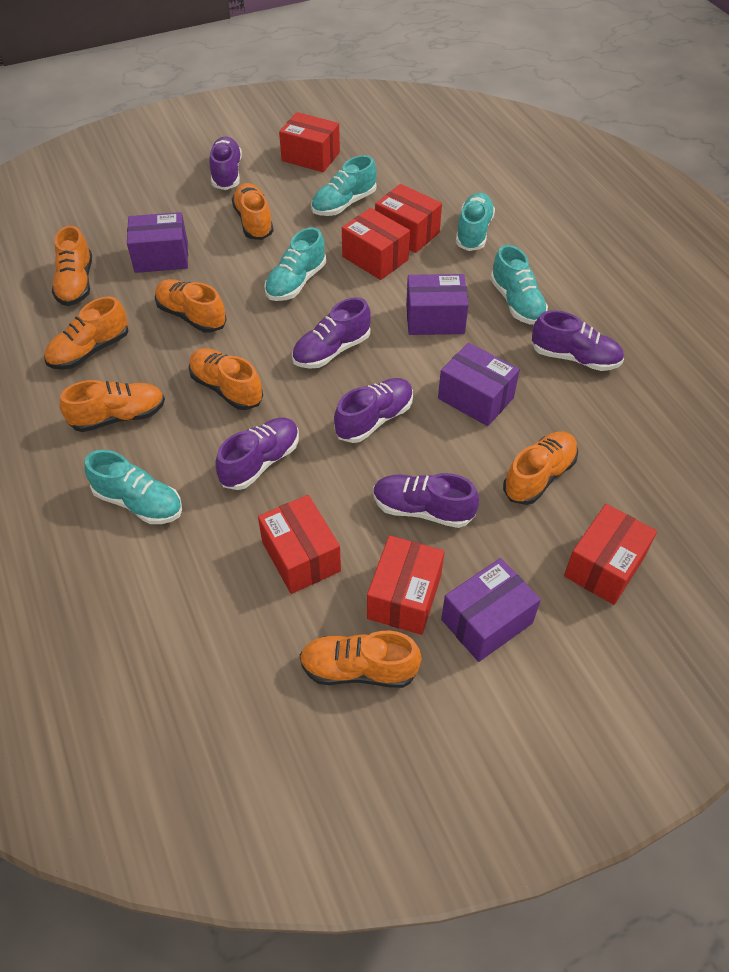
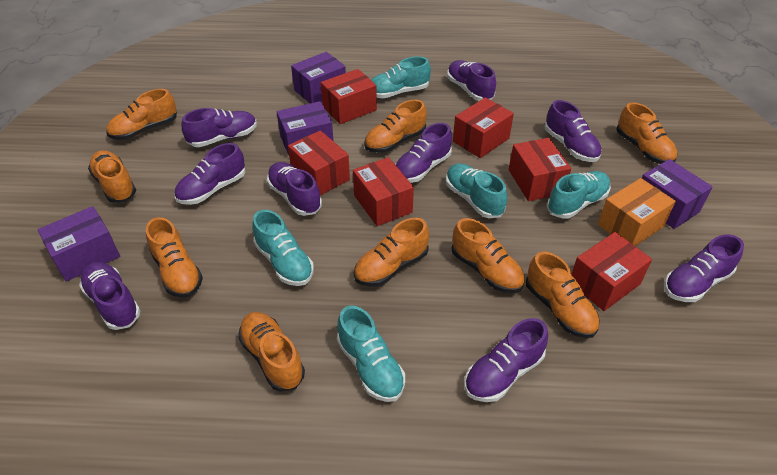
orange box: none = 0 -> [598,178,676,246] = 1
orange shoe: [44,296,128,370] [52,226,92,306] [60,380,165,432] [155,279,227,333] [189,348,263,410] [232,183,274,240] [300,631,422,688] [503,431,578,505] = 8 -> [88,150,136,203] [106,89,177,140] [146,217,203,298] [238,312,305,392] [354,218,429,287] [364,100,427,153] [452,218,524,293] [526,251,600,338] [616,102,677,164] = 9
purple shoe: [209,137,242,190] [215,418,299,490] [292,297,371,369] [334,378,413,443] [373,473,479,528] [531,310,624,371] = 6 -> [79,262,140,330] [174,143,245,205] [182,108,257,147] [267,162,322,216] [395,123,452,183] [447,60,496,101] [464,318,548,402] [545,100,602,162] [664,235,744,302] = 9

